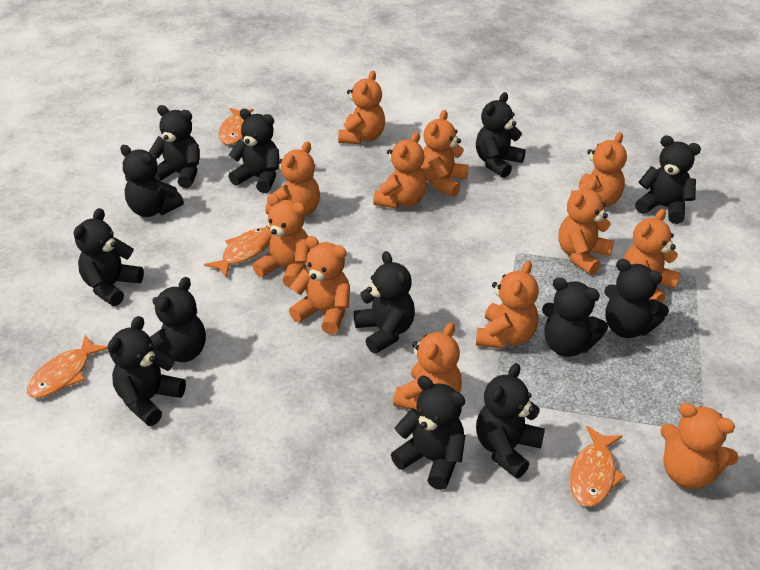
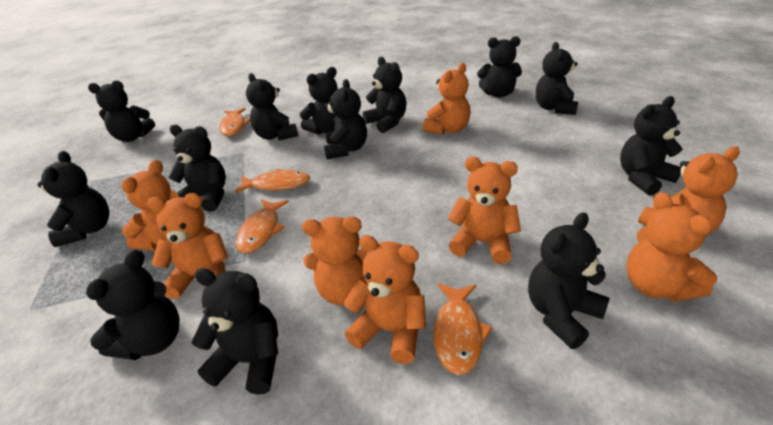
orange teddy bear: [252,194,310,288] [266,141,320,217] [289,236,350,334] [338,71,385,144] [373,131,427,209] [393,322,462,410] [420,110,469,197] [476,261,539,349] [558,179,614,275] [570,132,627,207] [623,209,680,303] [660,403,739,489] = 12 -> [121,160,179,251] [147,193,228,299] [302,216,367,305] [344,235,426,364] [422,63,471,135] [447,157,521,264] [626,192,717,302] [638,146,740,236] = 8

